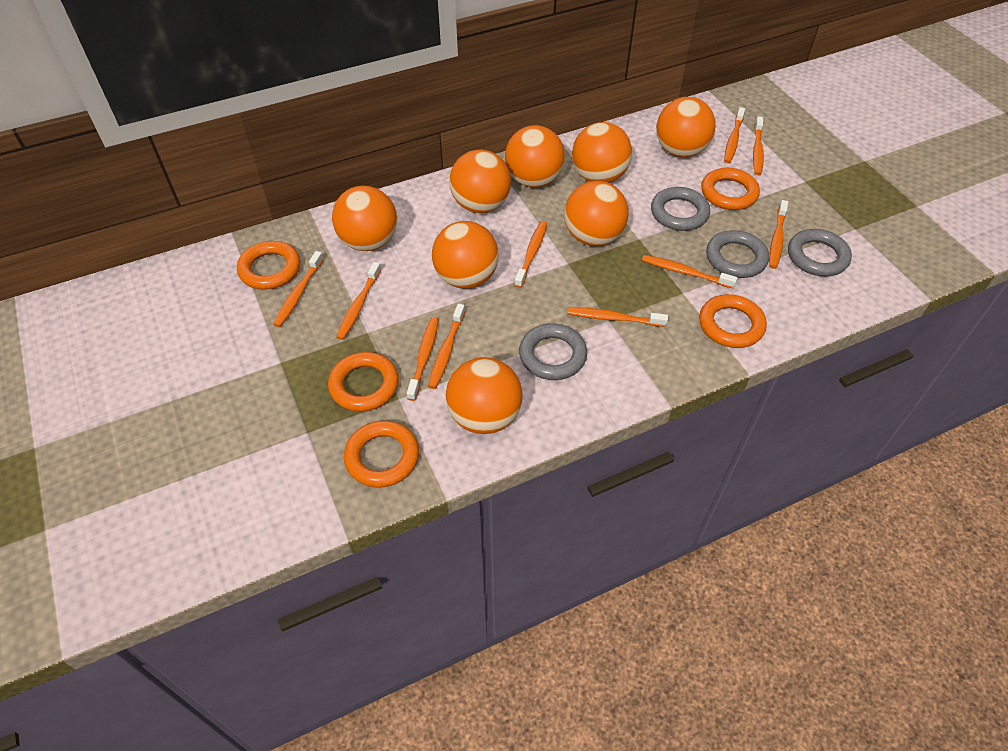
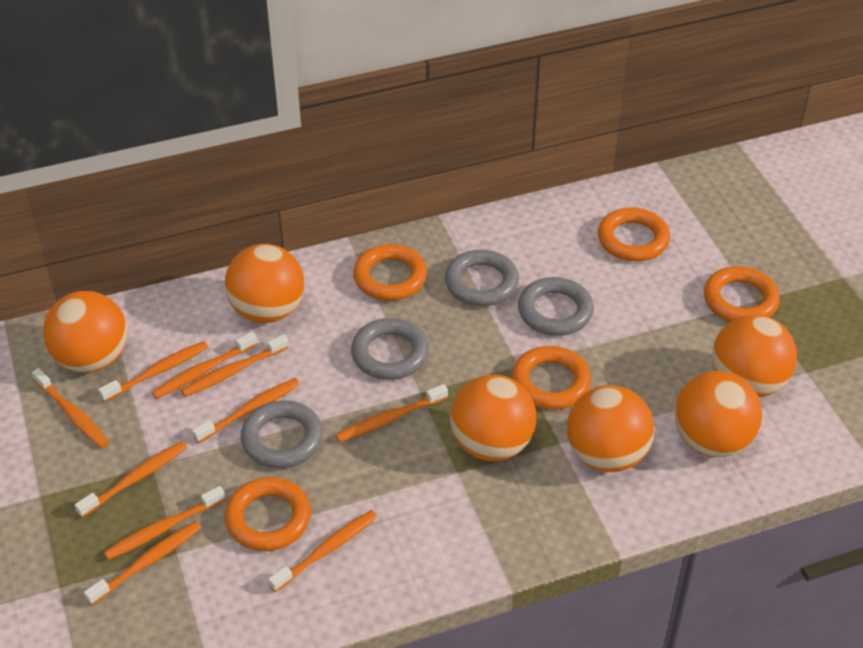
orange ball: [332,186,397,251] [432,221,499,289] [446,357,523,434] [449,150,511,213] [505,125,565,188] [564,181,628,246] [572,122,632,183] [656,97,716,157] = 8 -> [43,291,127,373] [225,244,304,323] [450,375,537,461] [567,385,654,472] [674,371,762,457] [712,315,797,397] = 6

